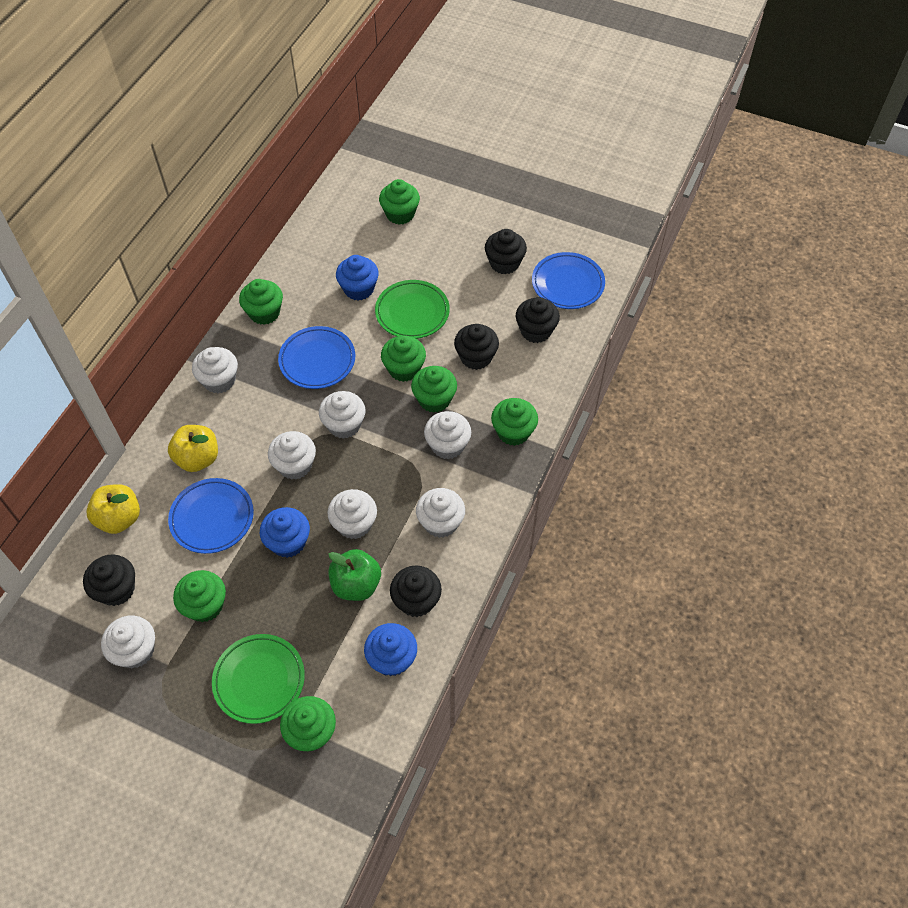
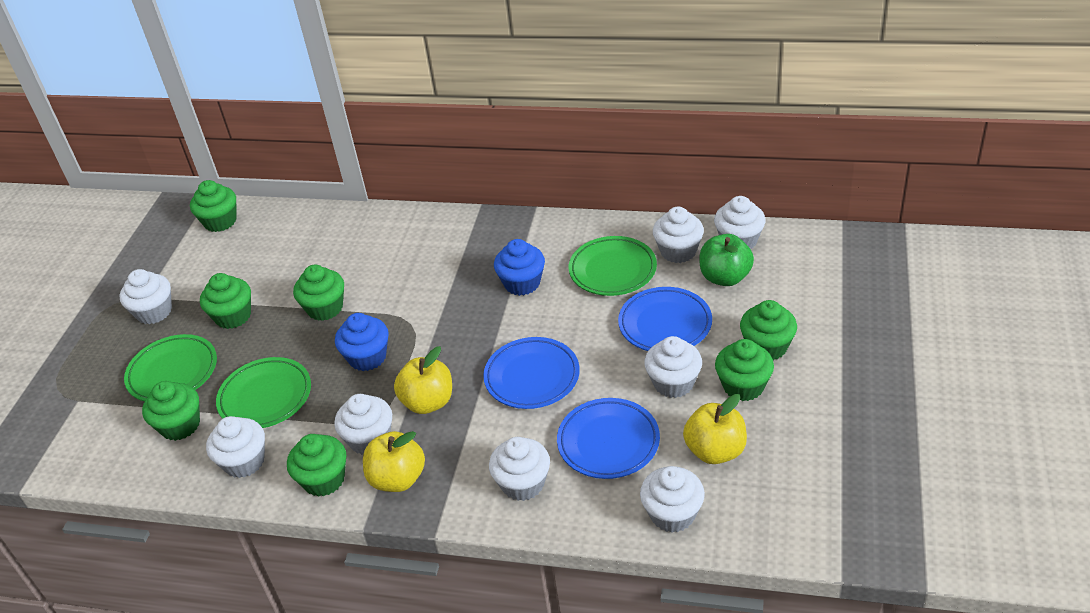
black cupcake: [83,554,135,606] [390,565,442,617] [454,324,499,370] [485,229,527,274] [516,297,560,343] = 5 -> none = 0
blue cupcake: [260,507,310,558] [336,255,379,300] [364,623,417,676] = 3 -> [335,313,389,371] [494,239,545,296] = 2
green plate: [212,634,305,724] [375,280,450,339] = 2 -> [124,334,217,401] [216,357,311,428] [569,236,657,296] = 3
white cupcake: [101,616,155,669] [192,347,238,393] [268,431,316,480] [319,391,365,439] [327,489,377,539] [416,488,465,538] [424,411,471,459] = 7 -> [119,269,172,324] [206,416,265,478] [334,394,392,455] [489,437,550,501] [640,466,705,533] [644,336,702,398] [653,207,704,263] [714,196,766,249] = 8
yellow apple: [86,484,140,534] [168,425,218,472] = 2 -> [363,431,425,492] [394,346,452,414] [683,394,747,464] = 3

